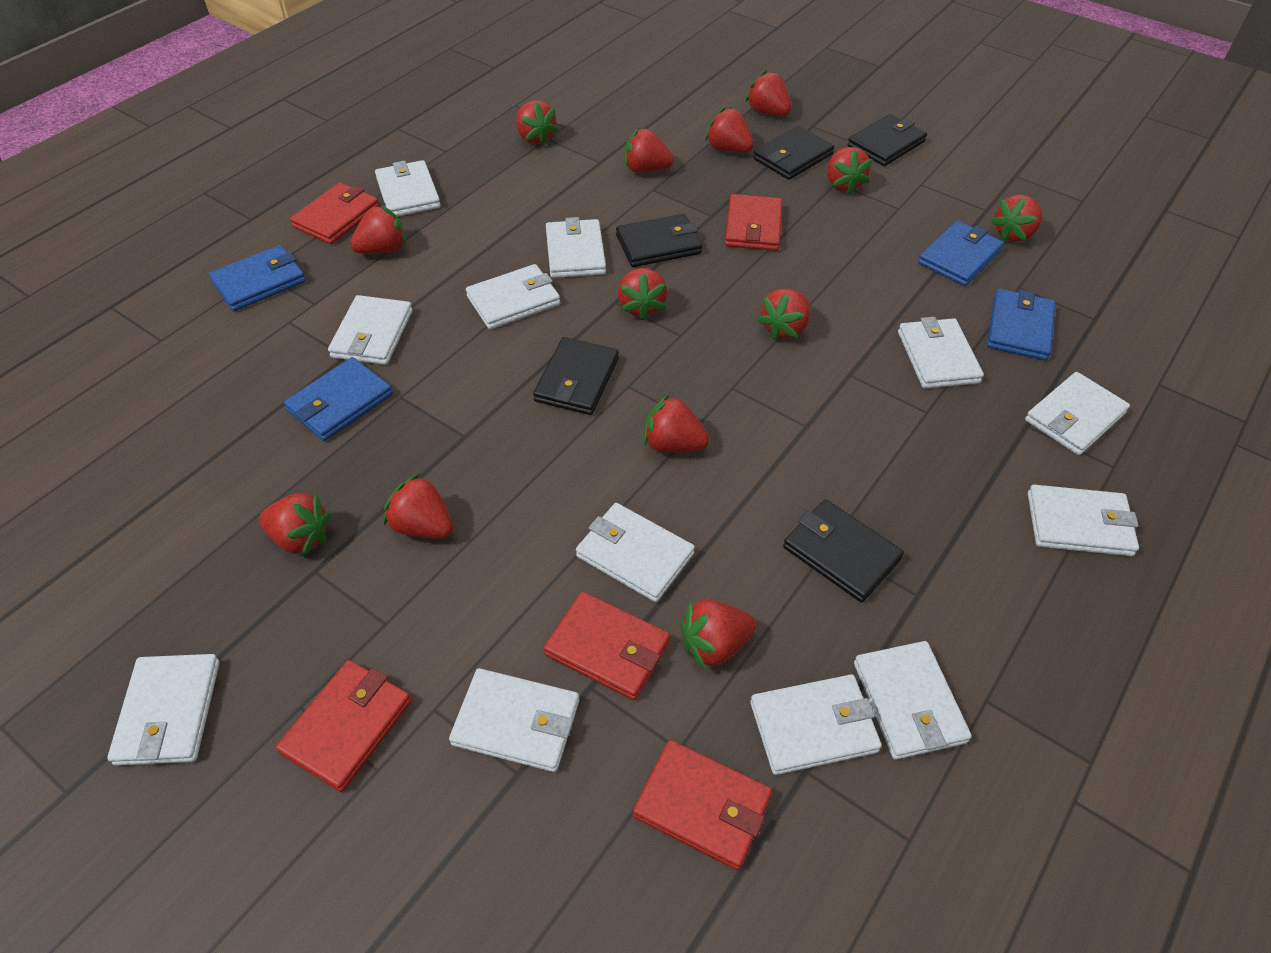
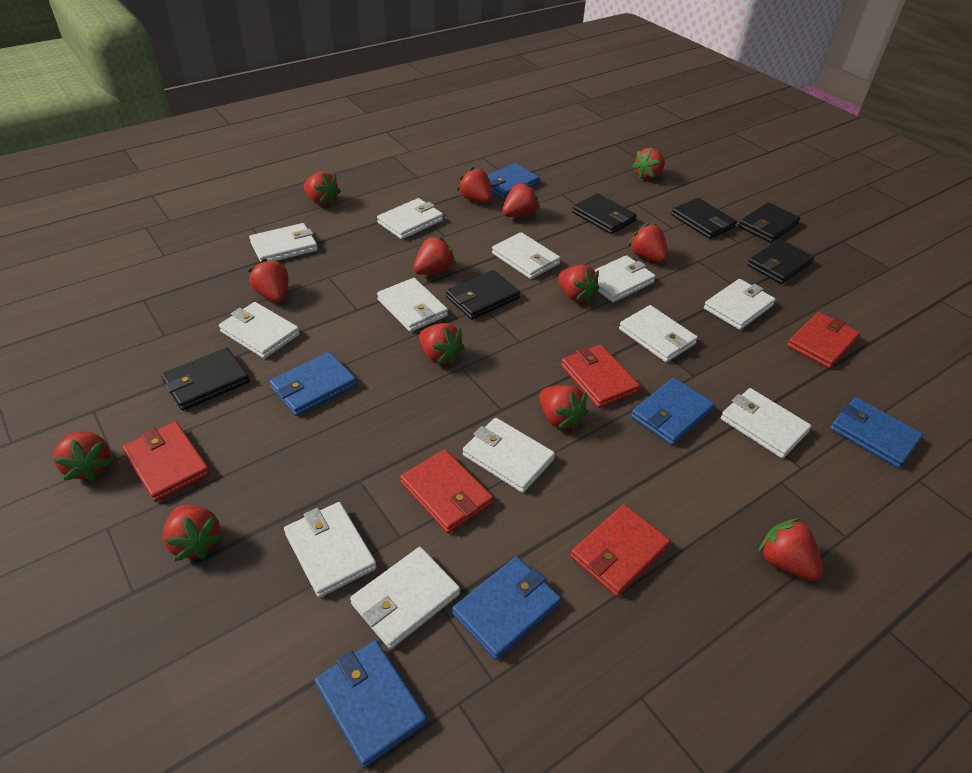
black wallet: [533,337,619,415] [616,214,702,267] [753,126,834,180] [783,499,904,602] [847,114,927,166] = 5 -> [161,348,250,411] [446,270,520,320] [572,193,637,234] [671,198,737,239] [738,202,800,243] [747,239,814,284] = 6
blue wallet: [209,245,306,311] [284,357,393,441] [918,221,1004,286] [987,289,1056,360] = 4 -> [269,352,357,416] [314,640,427,768] [452,556,561,660] [488,163,540,199] [631,378,715,445] [830,397,923,468] = 6

